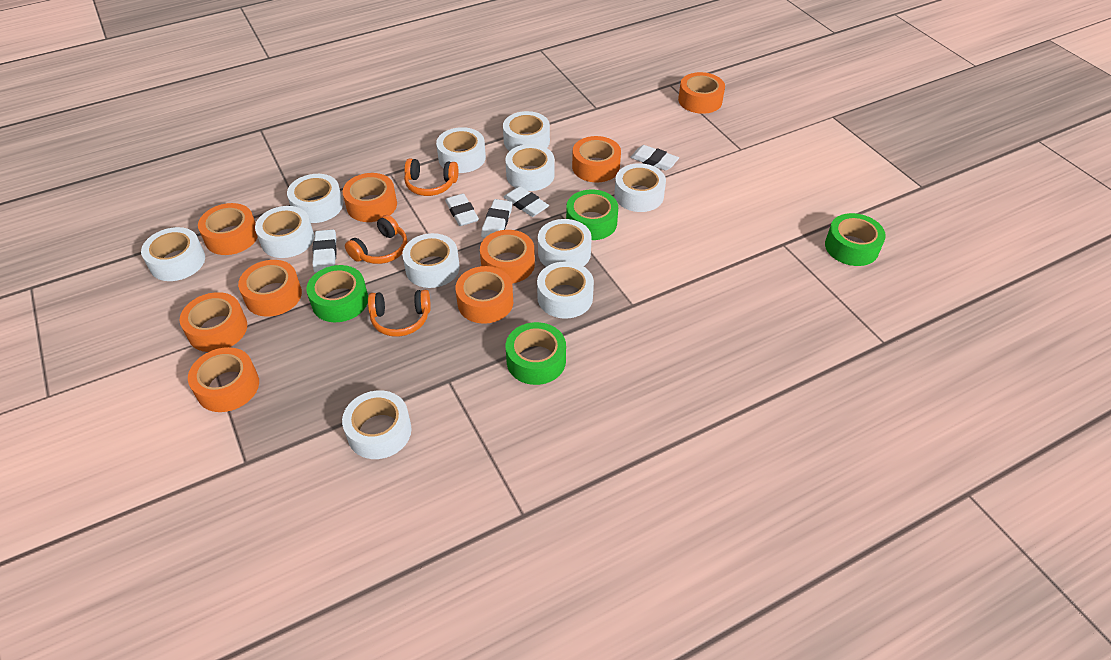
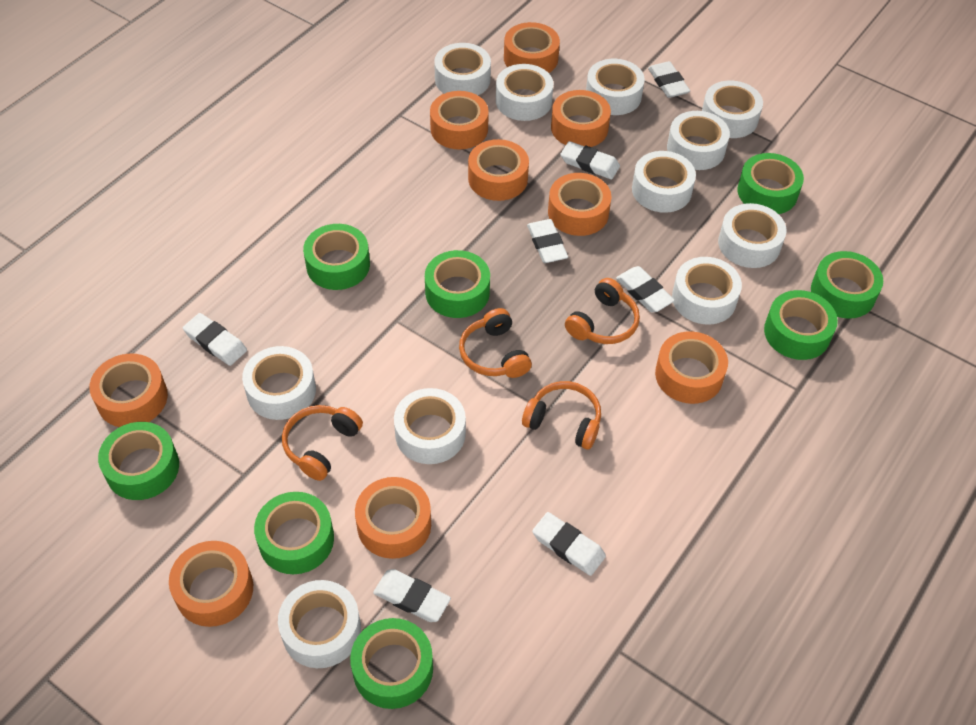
green tape: [306,265,368,322] [506,322,566,385] [566,190,618,240] [825,213,886,266] = 4 -> [98,422,179,500] [254,492,334,574] [303,224,370,290] [350,618,433,709] [425,250,490,318] [737,153,804,214] [764,290,838,360] [811,251,883,319] = 8
orange headphones: [345,215,407,264] [368,290,431,337] [404,159,458,196] = 3 -> [282,405,363,481] [459,308,532,378] [522,381,601,450] [565,278,640,344] = 4
white eraser: [312,229,337,273] [445,193,479,226] [481,199,512,238] [504,186,549,217] [630,145,679,171] = 5 -> [183,313,247,366] [373,569,451,622] [527,219,568,263] [532,512,606,576] [560,141,620,179] [616,266,675,313] [648,61,690,98] = 7

